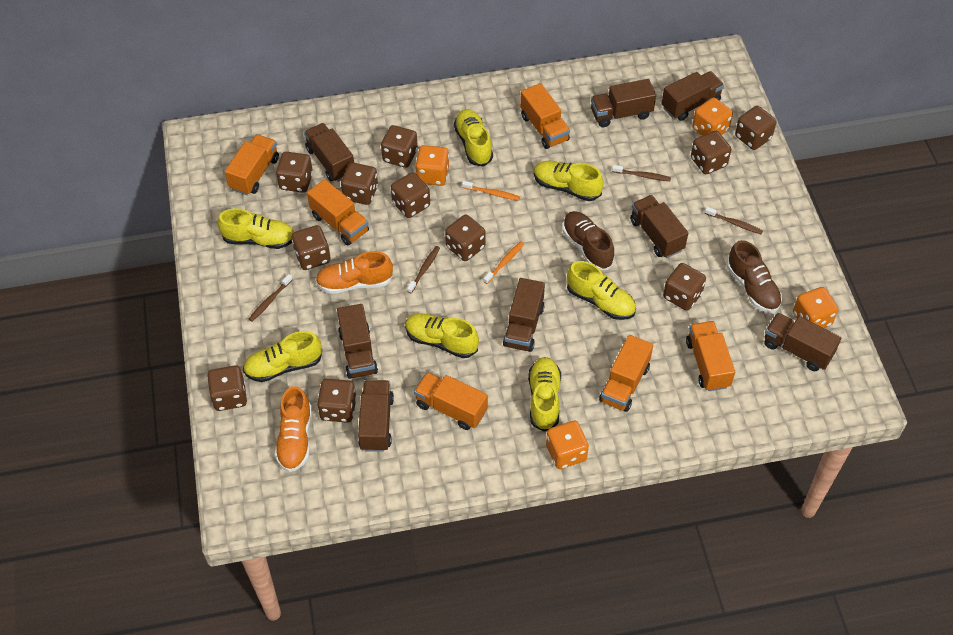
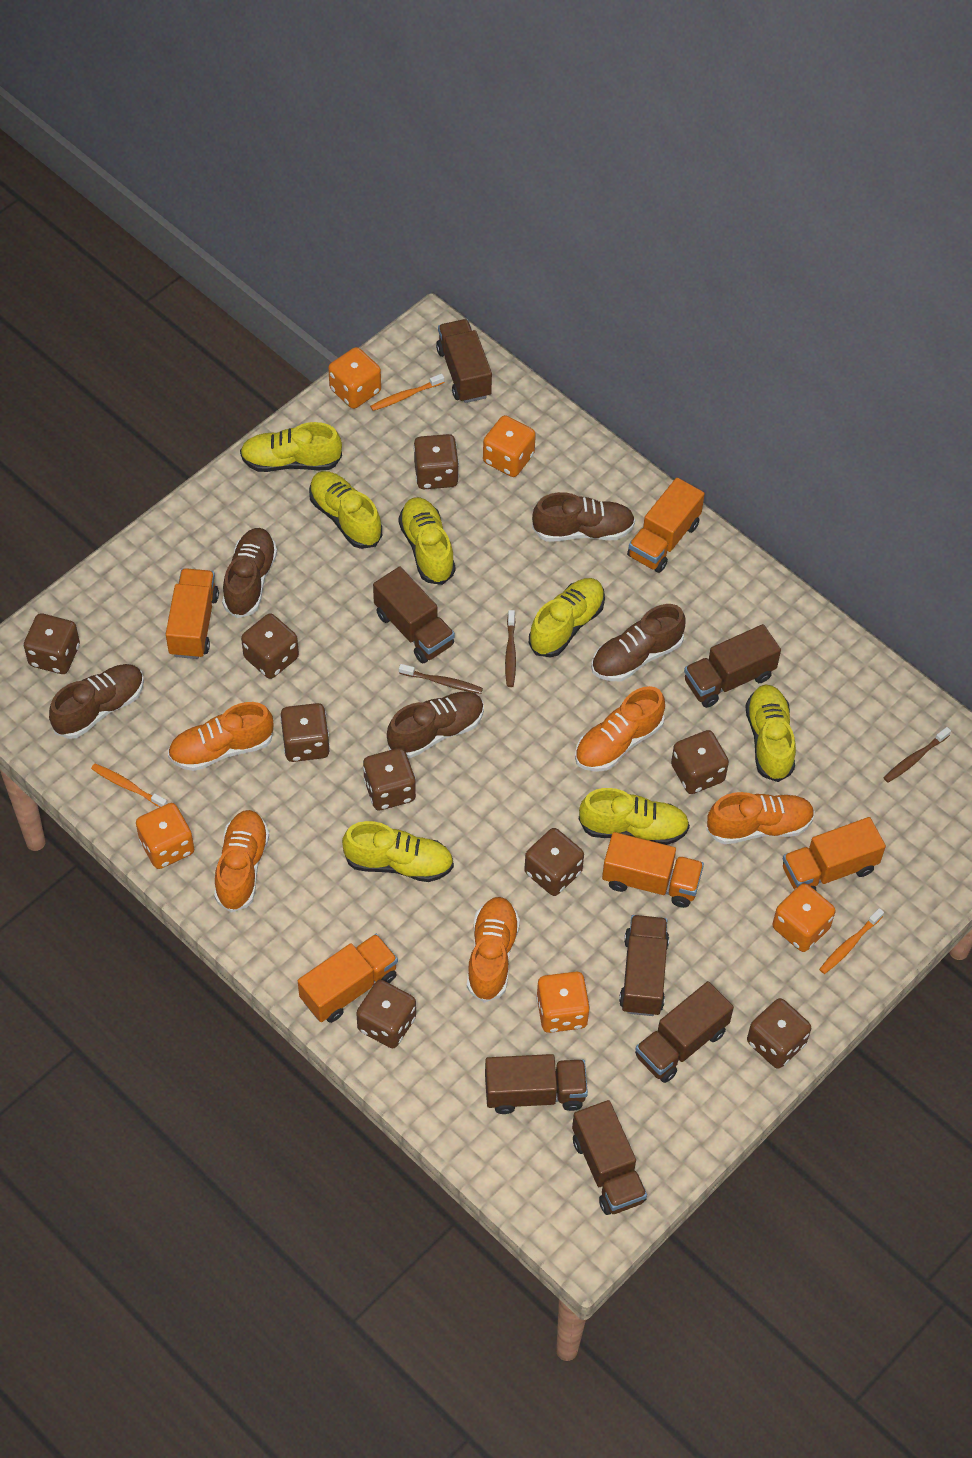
brown dice: [207,365,247,411] [276,152,313,193] [292,225,331,270] [317,379,357,423] [341,162,378,205] [381,125,418,168] [391,172,430,218] [445,215,485,261] [663,263,706,311] [691,131,731,174] [735,106,777,150] = 11 -> [24,613,80,674] [241,613,299,679] [280,703,330,762] [356,980,416,1048] [363,748,416,810] [414,434,459,489] [524,828,584,896] [671,730,729,794] [747,998,811,1069] = 9
brown shoe: [562,211,614,270] [727,240,782,313] = 2 -> [49,664,144,739] [222,528,277,618] [387,692,484,758] [532,492,635,541] [591,604,686,681] = 5
brown toothbrush: [249,274,293,322] [407,246,440,293] [612,165,671,181] [705,207,763,235] = 4 -> [399,664,483,694] [505,610,516,687] [884,727,951,783] = 3
brown truck: [304,123,354,182] [337,304,378,379] [358,380,394,452] [503,278,545,352] [591,79,656,128] [630,195,688,258] [662,71,724,121] [765,313,841,371] = 8 -> [373,567,455,663] [436,319,492,403] [485,1054,588,1114] [572,1100,647,1215] [619,915,669,1016] [635,981,734,1083] [684,624,781,708] = 7
orange dice: [415,145,449,186] [546,421,589,469] [692,97,733,136] [793,287,838,328] = 4 -> [136,803,194,869] [328,347,381,409] [483,415,536,477] [536,972,590,1033] [772,883,835,952] = 5
orange shoe: [275,386,312,472] [315,251,393,294] = 2 -> [168,702,274,771] [214,810,269,913] [467,897,520,1003] [575,686,665,772] [706,792,815,844] = 5
orange toothbrush: [462,181,520,201] [483,241,524,284] = 2 -> [91,764,168,807] [370,374,444,411] [819,908,884,974] = 3
orange truck: [225,134,279,195] [307,179,369,245] [414,372,488,430] [520,83,570,149] [599,335,653,412] [686,321,735,391] = 6 -> [166,568,219,659] [298,934,398,1023] [602,832,704,908] [627,478,705,573] [783,817,886,891] = 5

